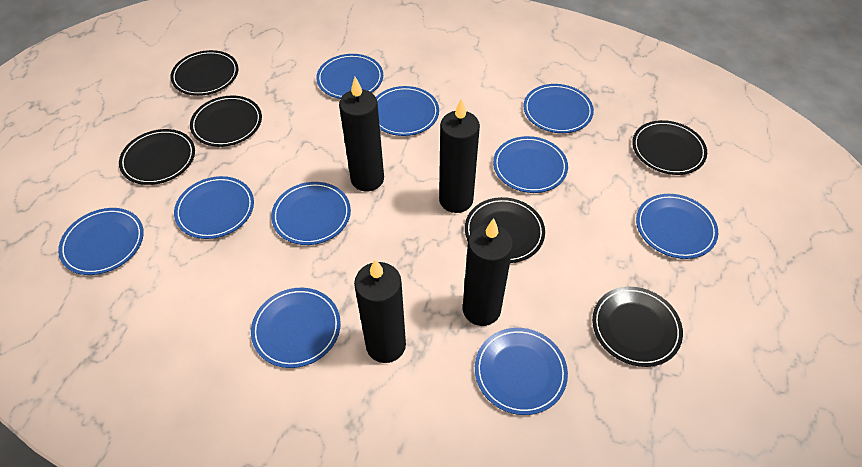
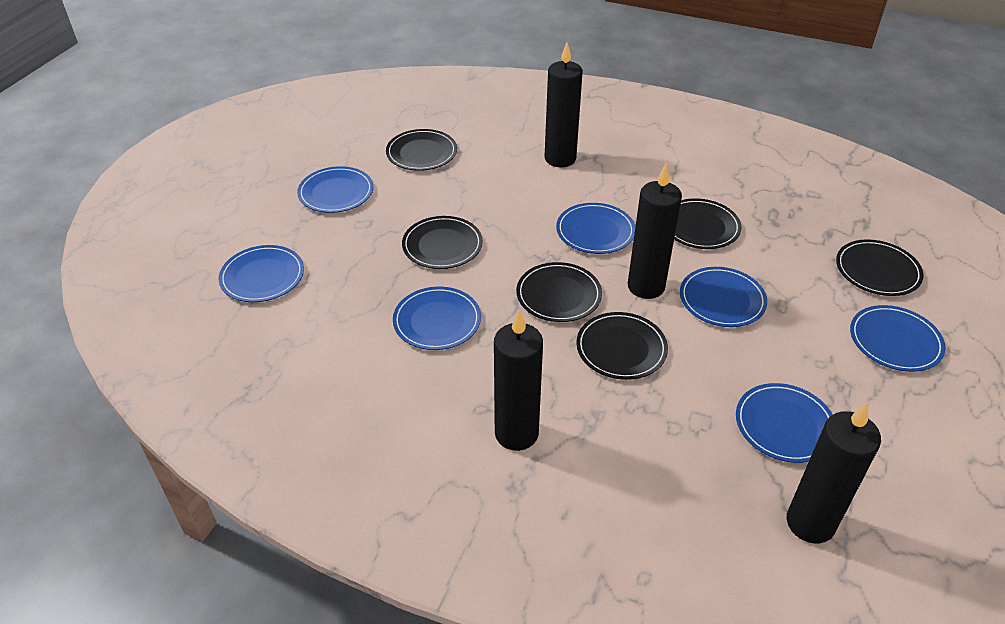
blue plate: [58,208,144,275] [174,176,254,239] [251,288,341,368] [271,182,351,245] [316,54,383,99] [376,86,439,136] [475,328,568,415] [493,136,568,193] [523,84,594,133] [636,194,718,259] = 10 -> [219,245,304,302] [297,166,373,213] [393,287,481,350] [556,203,635,254] [680,267,767,327] [736,383,833,463] [850,305,946,372] = 7

